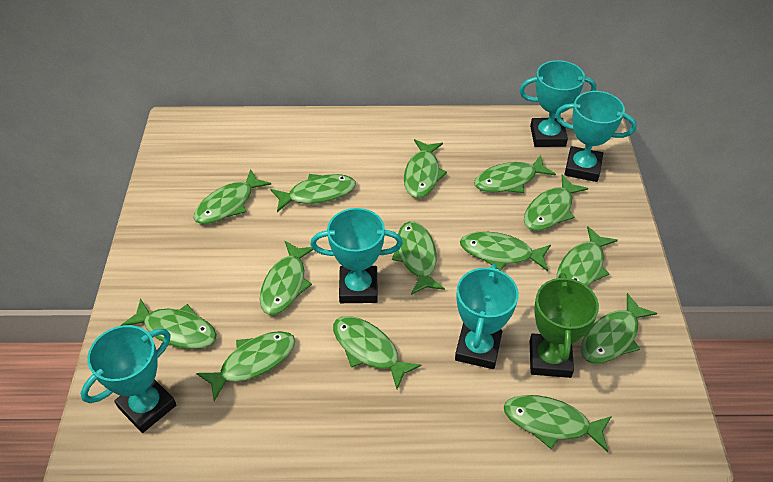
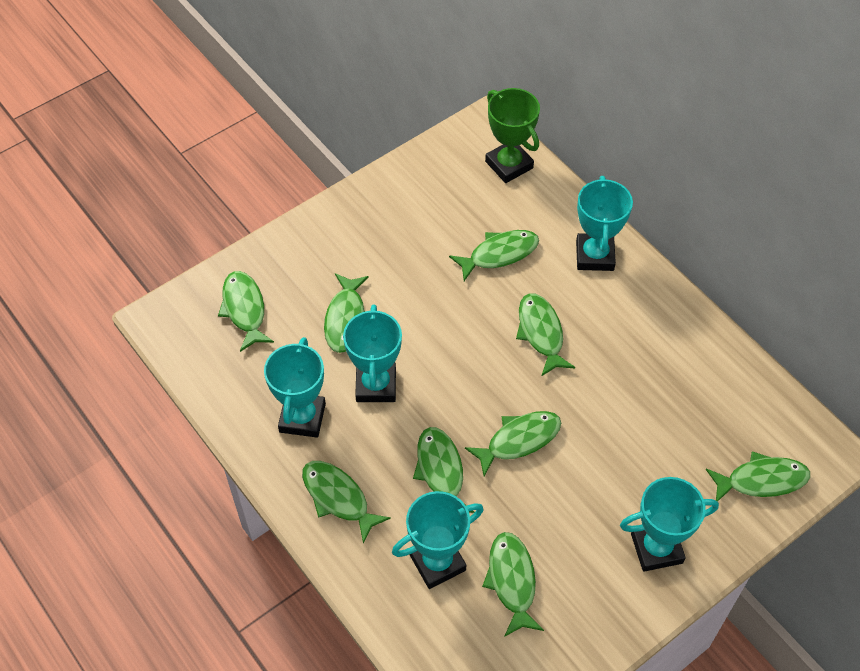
green fish: [121,298,217,349] [194,169,271,224] [196,331,295,401] [260,241,314,315] [271,174,356,212] [333,316,422,389] [392,221,445,295] [404,139,447,198] [460,232,551,271] [474,155,556,193] [504,395,612,452] [524,174,588,231] [557,226,618,286] [581,293,657,364] = 14 -> [218,271,274,352] [302,461,391,543] [324,273,369,353] [413,427,475,513] [449,230,539,281] [465,411,561,477] [482,532,544,637] [516,293,575,376] [706,451,810,502] = 9

